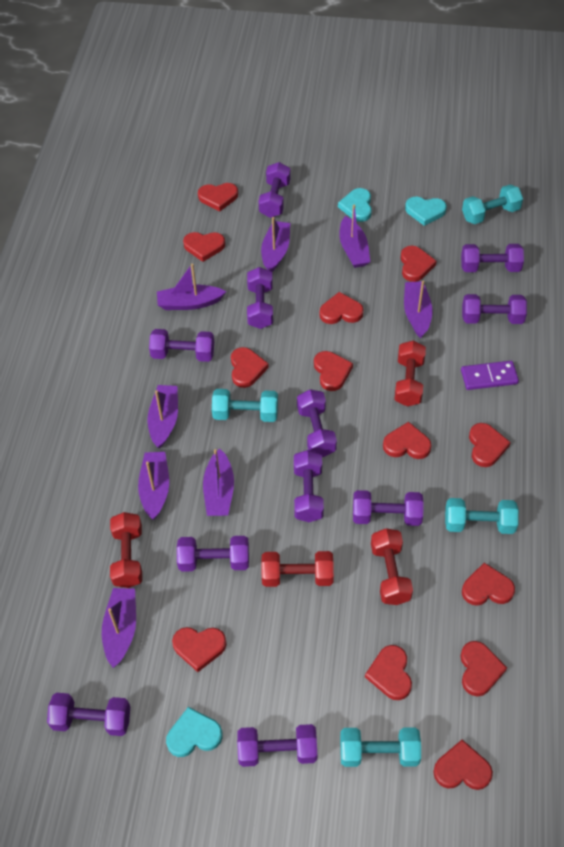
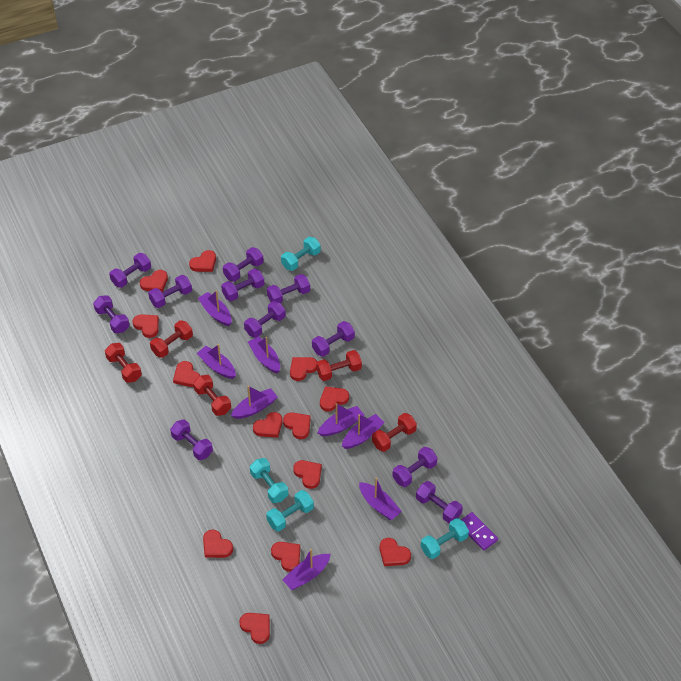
red dumbbell: [110,512,142,588] [261,551,334,587] [371,528,413,605] [394,341,426,406] = 4 -> [105,343,142,383] [150,320,193,358] [193,375,231,416] [316,350,362,381] [372,413,417,452] = 5
turquoise heart: [166,707,223,757] [338,188,372,222] [405,197,447,226] = 3 -> none = 0

